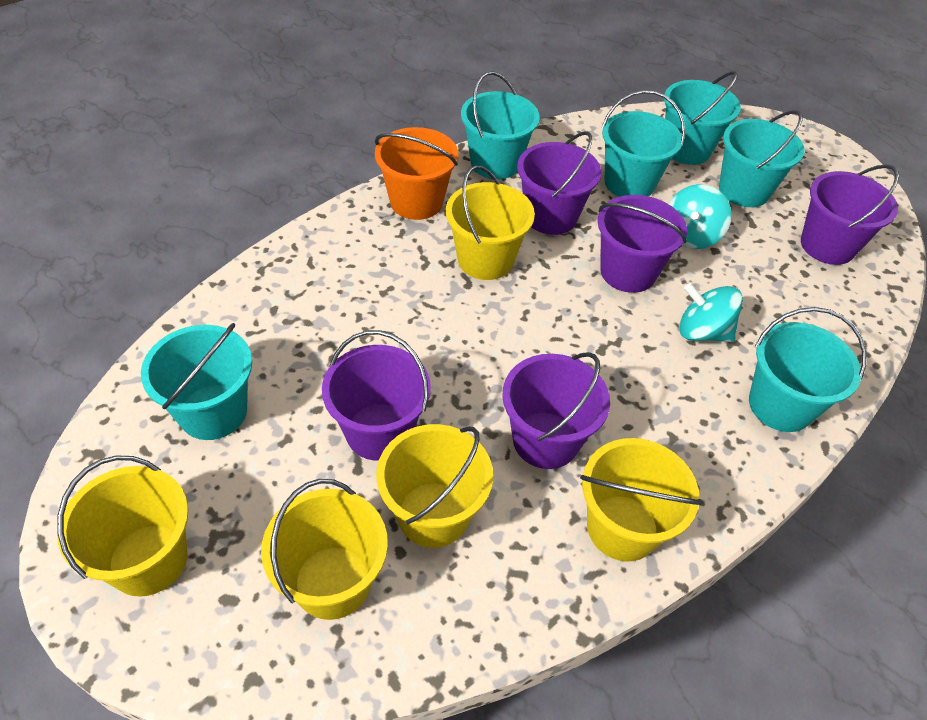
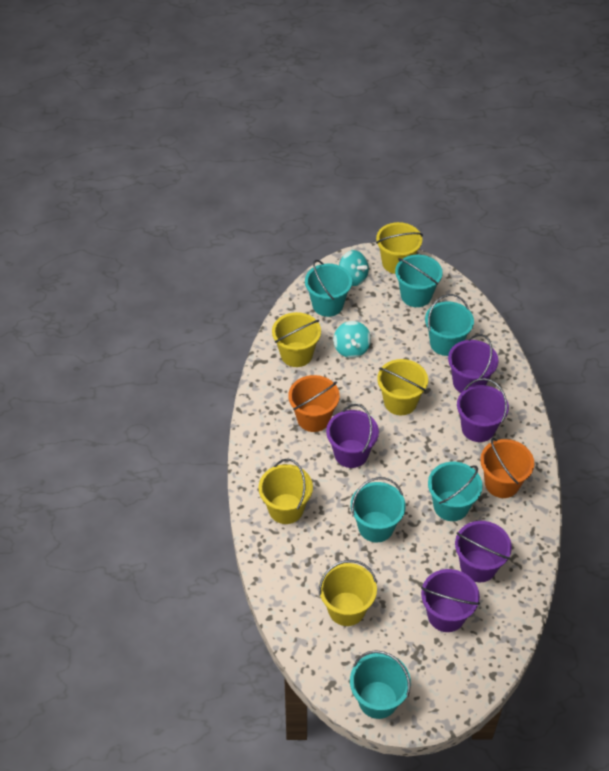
orange bucket: [375,127,458,220] = 1 -> [288,375,340,432] [480,437,534,498] = 2

